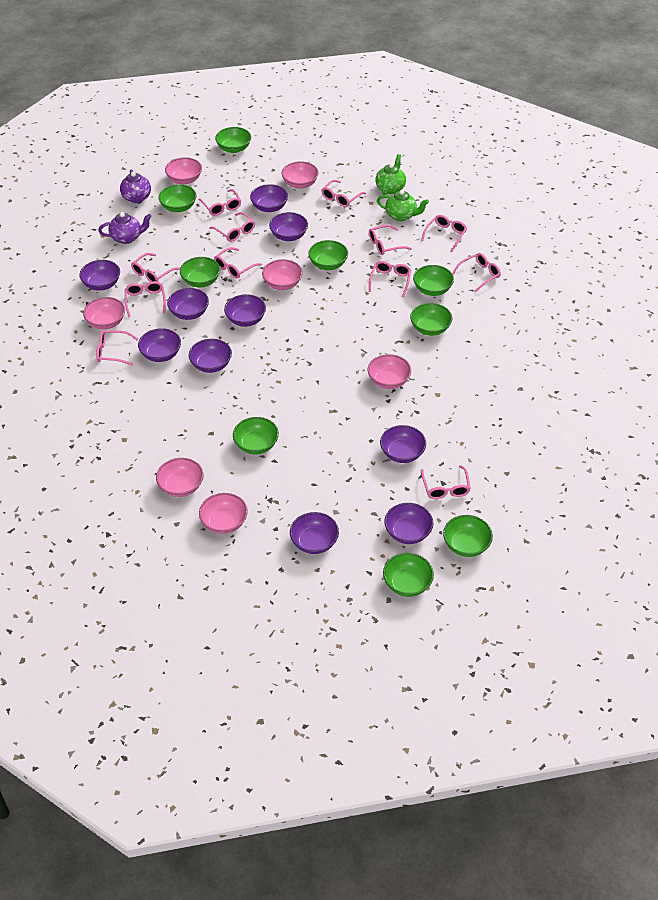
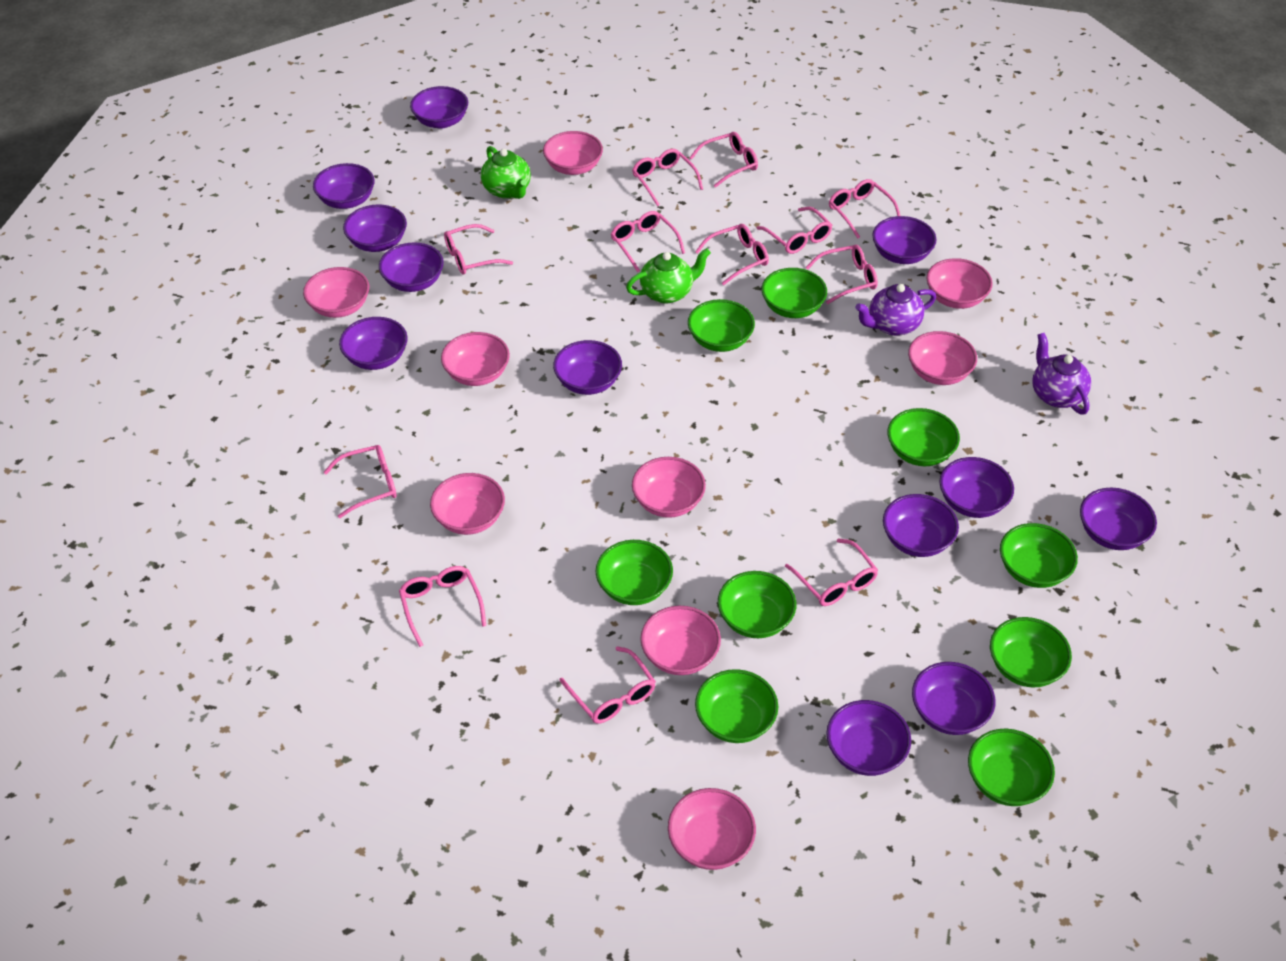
pink bowl: [83,297,125,329] [156,458,204,497] [165,157,202,184] [199,493,248,534] [262,259,303,290] [282,161,319,189] [368,354,411,389] = 7 -> [303,267,369,318] [430,473,505,535] [441,332,510,386] [543,131,603,175] [632,457,706,518] [640,606,721,675] [668,788,756,870] [908,331,977,385] [927,258,993,309] = 9
purple bowl: [79,260,120,291] [138,328,181,362] [167,288,209,320] [189,339,232,373] [224,294,266,327] [250,184,288,212] [269,212,308,241] [290,512,339,554] [380,425,426,463] [384,503,433,544] = 10 -> [313,163,375,209] [339,317,408,370] [343,204,407,252] [379,242,444,292] [410,86,468,129] [553,340,622,395] [826,700,911,776] [872,216,937,264] [883,494,959,557] [912,662,995,735] [939,457,1014,518] [1080,488,1157,550] = 12

